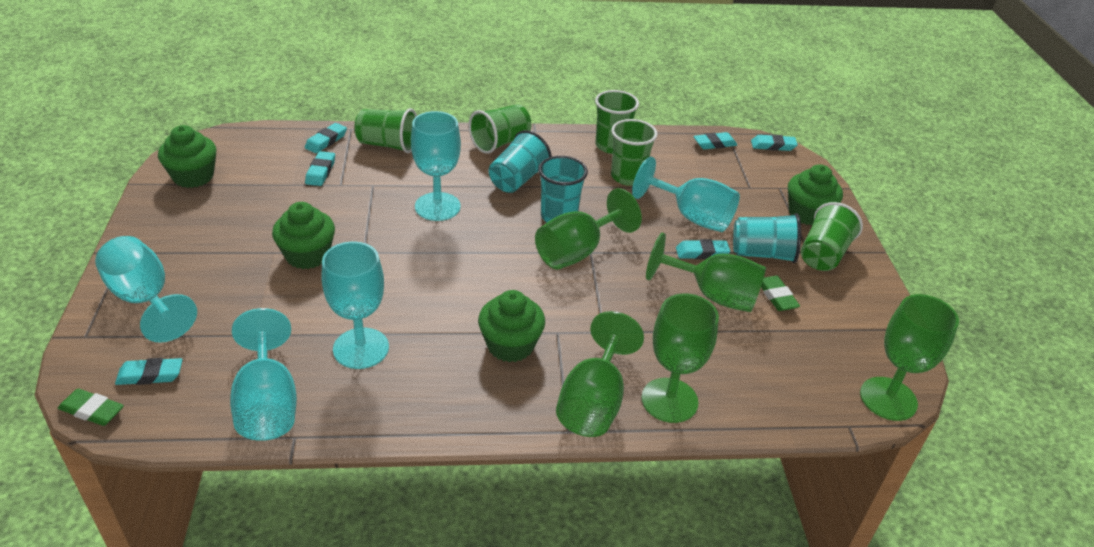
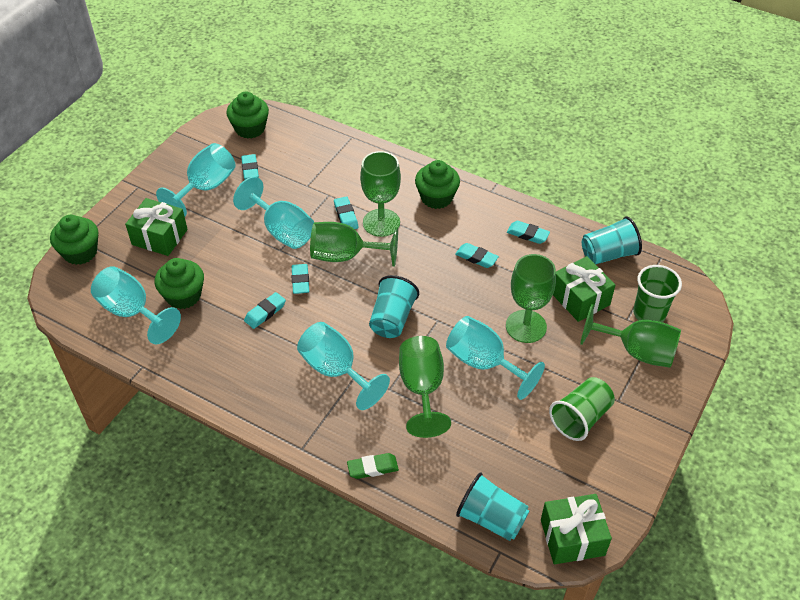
green cup: [354,108,417,153] [469,104,531,154] [595,90,639,154] [611,119,658,186] [801,202,863,271] = 5 -> [549,377,615,441] [633,265,682,322] = 2
green eraser: [58,388,124,426] [761,276,800,311] = 2 -> [347,453,399,479] = 1
green gift: none = 0 -> [125,198,188,256] [541,494,612,564] [553,256,616,322] = 3

